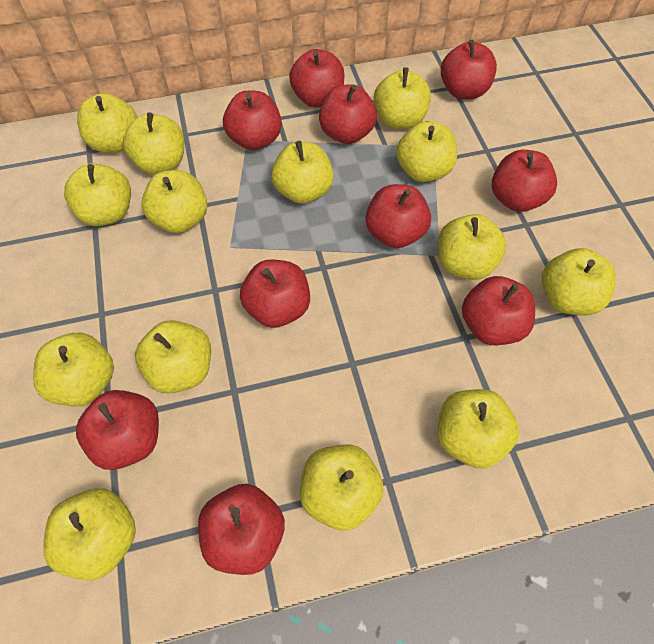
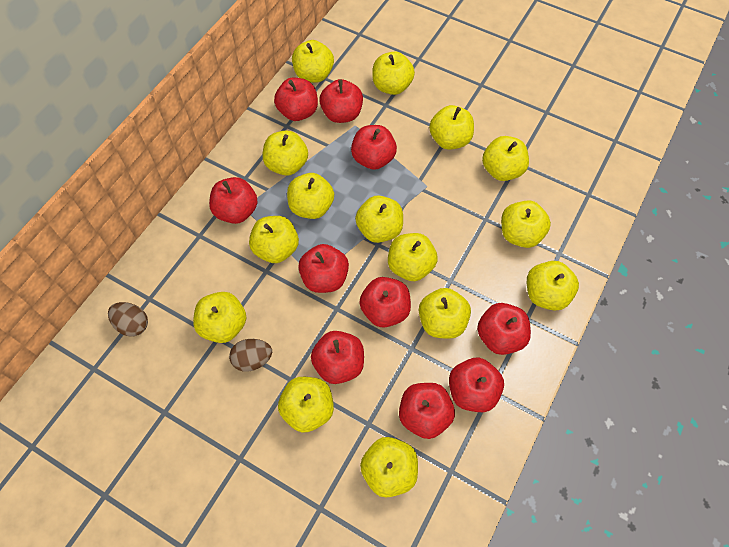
brown egg: none = 0 -> [108,302,148,337] [229,339,272,372] = 2
yellow apple: [33,333,114,406] [43,488,136,580] [64,163,131,226] [77,93,138,153] [123,112,184,174] [135,320,211,394] [141,170,208,233] [271,141,334,204] [300,444,384,531] [374,67,431,129] [396,121,457,182] [438,214,506,280] [438,389,519,469] [542,248,616,315] = 14 -> [193,292,246,343] [249,216,299,263] [263,130,308,176] [278,377,334,433] [287,173,334,219] [292,40,334,83] [355,195,403,243] [360,437,418,498] [372,51,415,95] [388,233,438,281] [419,288,471,339] [429,105,474,150] [482,136,529,181] [501,200,551,248] [527,261,579,310] = 15

